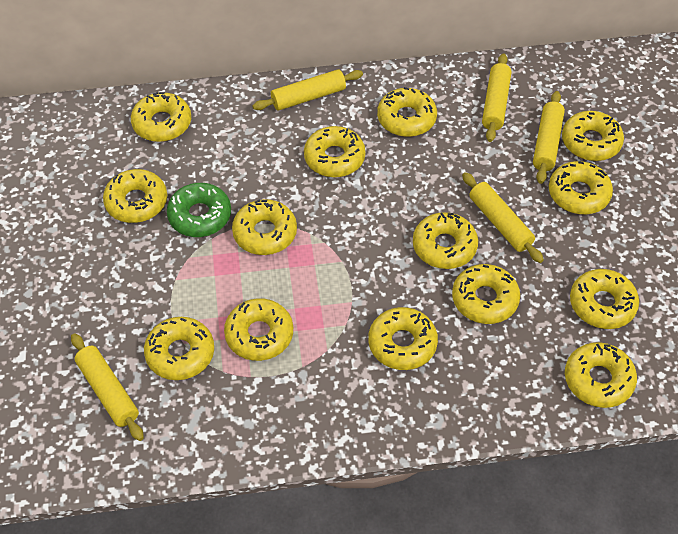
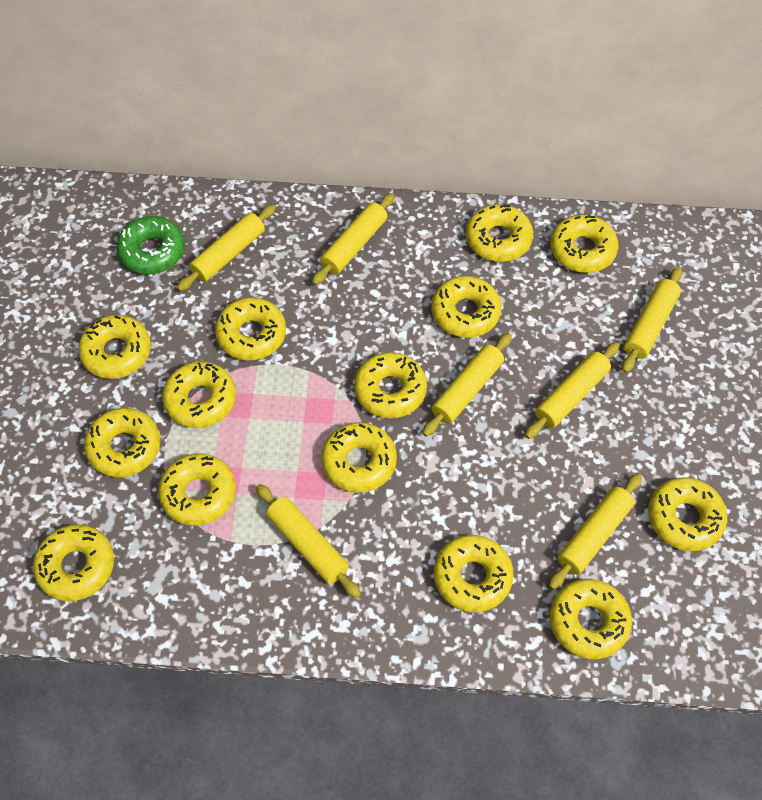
yellow rolling pin: [71,333,144,441] [252,69,363,111] [462,172,544,263] [482,53,511,142] [533,91,565,184] = 5 -> [177,205,276,291] [256,484,361,598] [312,193,395,285] [422,333,512,437] [525,342,620,439] [549,473,642,590] [622,267,682,373] = 7

